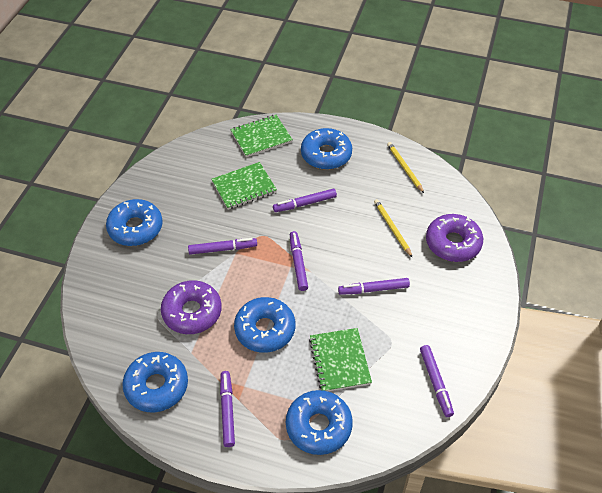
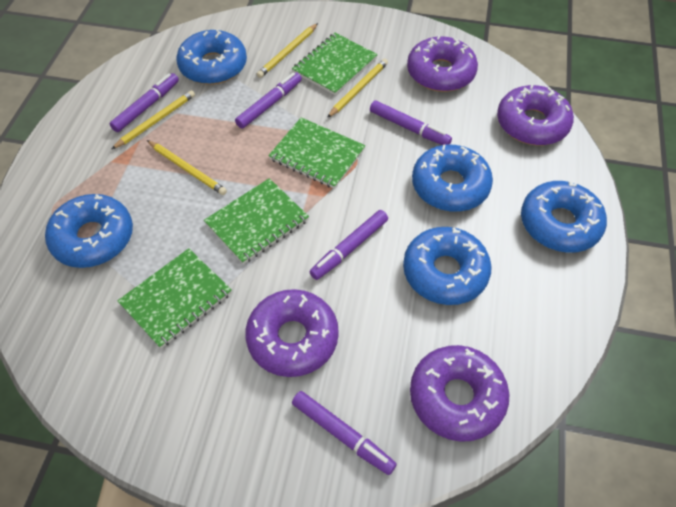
green notebook: [211,162,277,210] [230,115,293,157] [309,328,372,391] = 3 -> [117,248,232,348] [204,178,309,264] [268,117,365,189] [292,33,378,95] = 4
purple donut: [161,280,222,334] [426,214,483,262] = 2 -> [245,289,339,377] [407,35,478,92] [410,345,509,442] [497,84,574,145] = 4
purple marker: [188,238,257,255] [220,371,235,447] [273,189,337,212] [290,231,308,291] [338,278,410,295] [420,345,454,417] = 6 -> [110,73,179,132] [235,72,302,129] [292,391,397,475] [310,210,388,280] [370,100,452,145] = 5
yellow pencil: [374,199,413,258] [387,142,424,193] = 2 -> [112,90,195,149] [147,140,227,195] [257,23,318,78] [327,59,388,118] = 4

